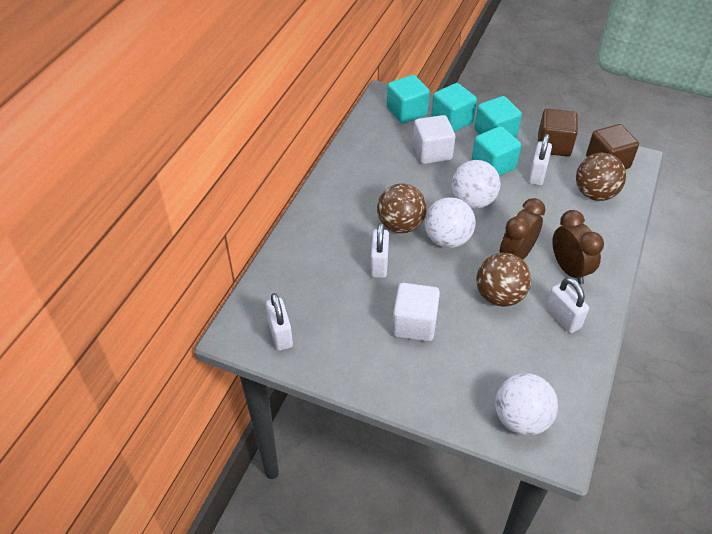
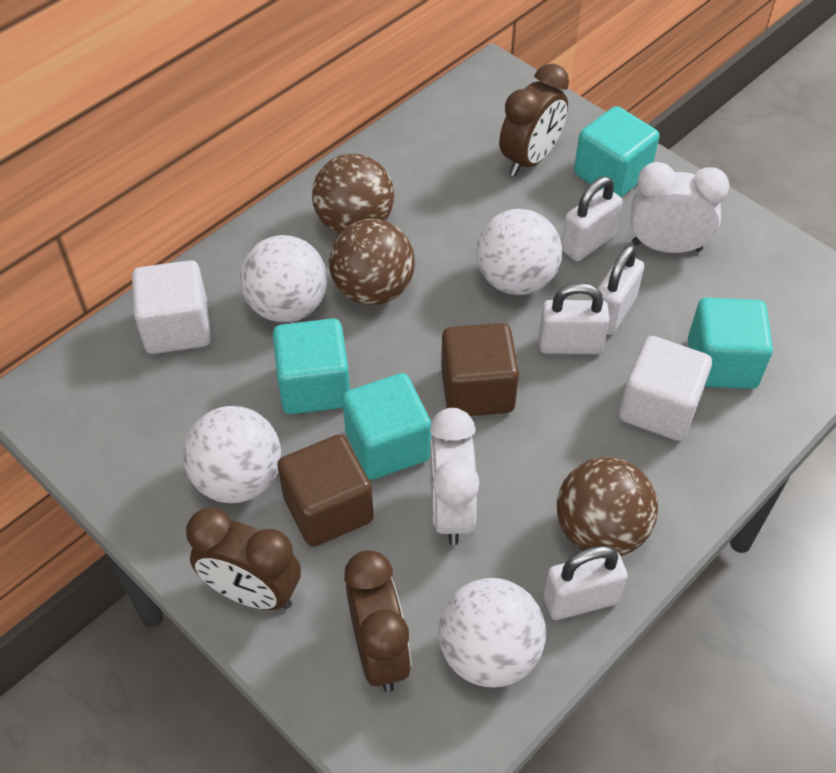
brown clock: [500,198,546,260] [552,210,604,284] = 2 -> [186,507,301,610] [344,550,411,692] [499,63,569,176] = 3
white ball: [425,197,476,248] [452,160,501,209] [495,373,558,436] = 3 -> [183,406,281,503] [240,235,327,322] [439,578,546,687] [476,209,562,295] = 4
white clock: none = 0 -> [430,408,480,545] [631,162,730,253] = 2

